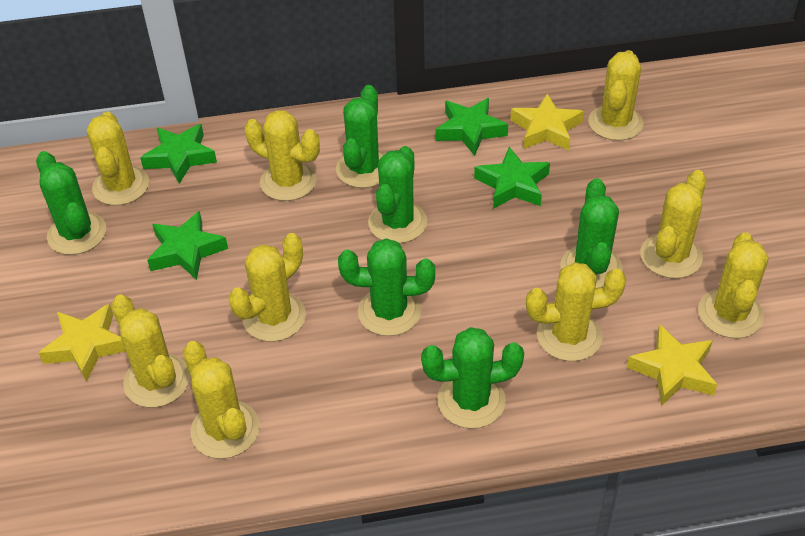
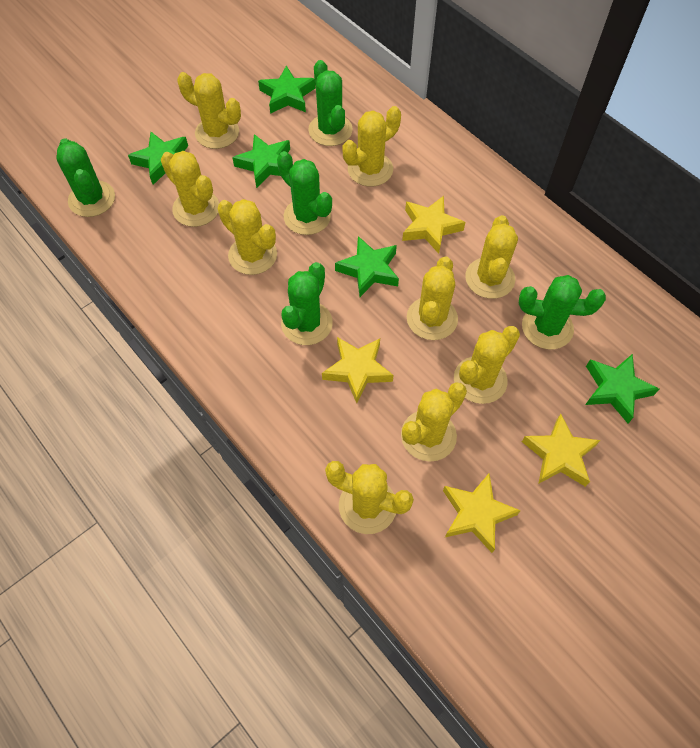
green cactus: [36,151,106,255] [336,85,385,188] [338,238,435,336] [368,146,427,243] [421,327,524,429] [560,178,623,288] = 6 -> [56,138,115,217] [277,151,332,235] [281,262,333,345] [308,60,353,146] [519,275,606,350] = 5
green star: [140,124,217,184] [147,211,228,280] [436,98,508,156] [474,147,550,209] = 4 -> [128,132,188,185] [232,134,290,188] [258,66,316,114] [335,236,399,297] [585,354,659,423] = 5
yellow star: [39,304,126,382] [510,94,584,150] [627,324,718,406] = 3 -> [322,337,394,403] [402,196,465,254] [443,473,521,553] [522,414,600,487] = 4

